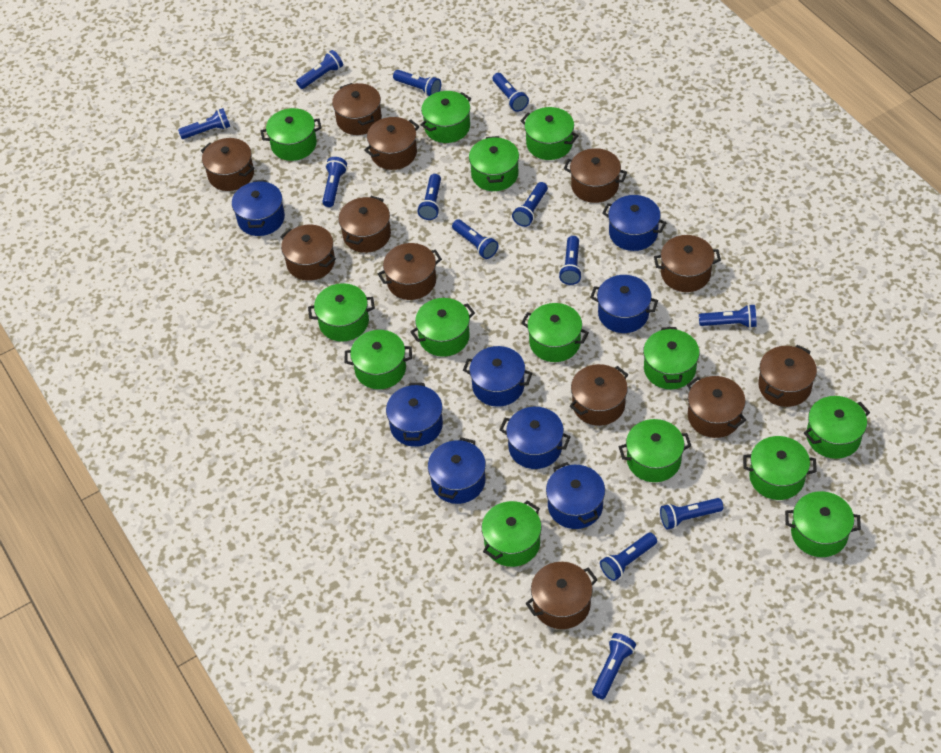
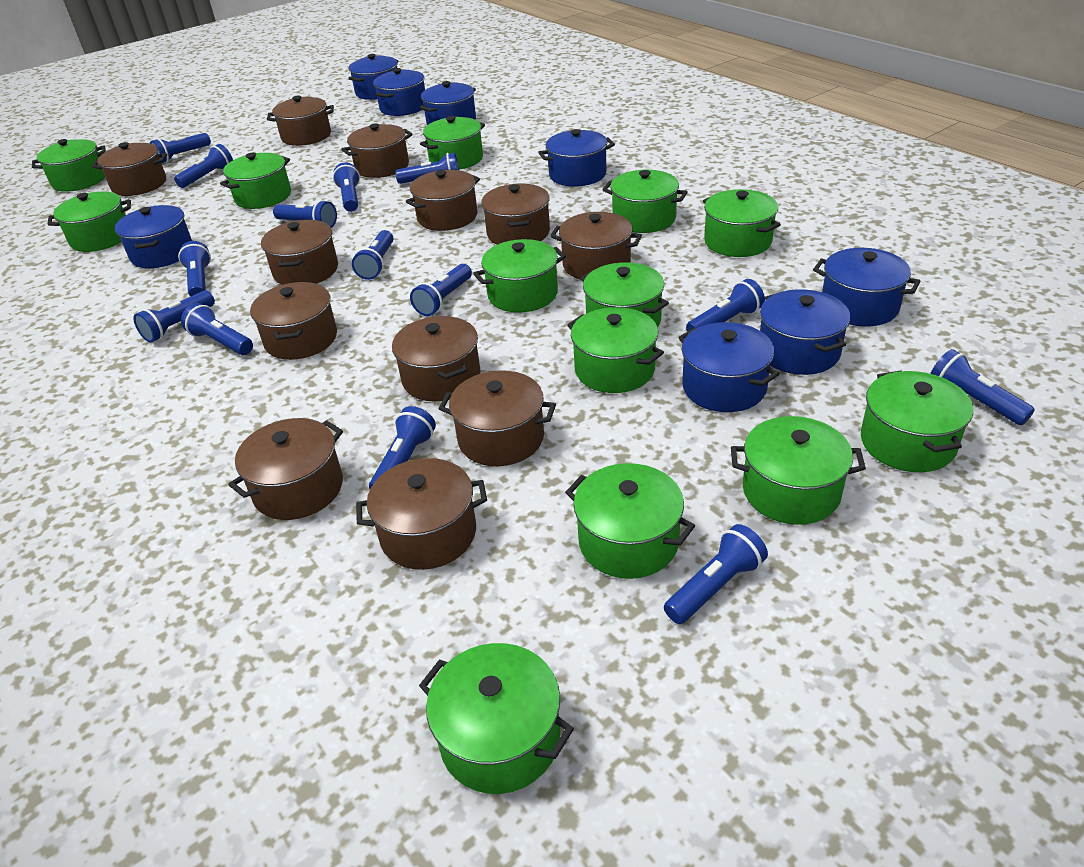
blue flashlight: [178,108,230,139] [296,50,343,89] [322,157,347,207] [393,70,441,97] [418,174,441,220] [452,219,498,259] [493,73,529,112] [512,182,548,227] [559,236,582,285] [592,633,636,699] [600,533,657,581] [660,498,723,530] [699,304,757,328] = 13 -> [133,290,215,342] [150,133,211,163] [174,144,233,188] [178,241,211,297] [181,303,253,355] [273,200,337,228] [333,162,360,212] [352,230,394,280] [369,406,436,489] [395,153,459,184] [410,264,472,316] [664,524,768,624] [686,279,765,332] [930,349,1035,425] = 14
green pot: [260,108,322,161] [308,283,375,342] [345,330,412,389] [410,298,475,357] [421,91,471,143] [469,136,519,191] [482,500,542,567] [521,107,579,160] [521,303,589,362] [619,419,691,482] [643,327,699,389] [743,436,817,500] [785,491,861,557] [804,396,870,459] = 14 -> [32,139,106,192] [47,192,131,252] [220,153,291,209] [419,643,574,794] [420,116,485,170] [473,239,566,313] [565,463,695,579] [567,307,664,393] [581,262,669,327] [602,170,688,233] [703,189,781,257] [731,416,866,525] [861,370,973,472] = 13

